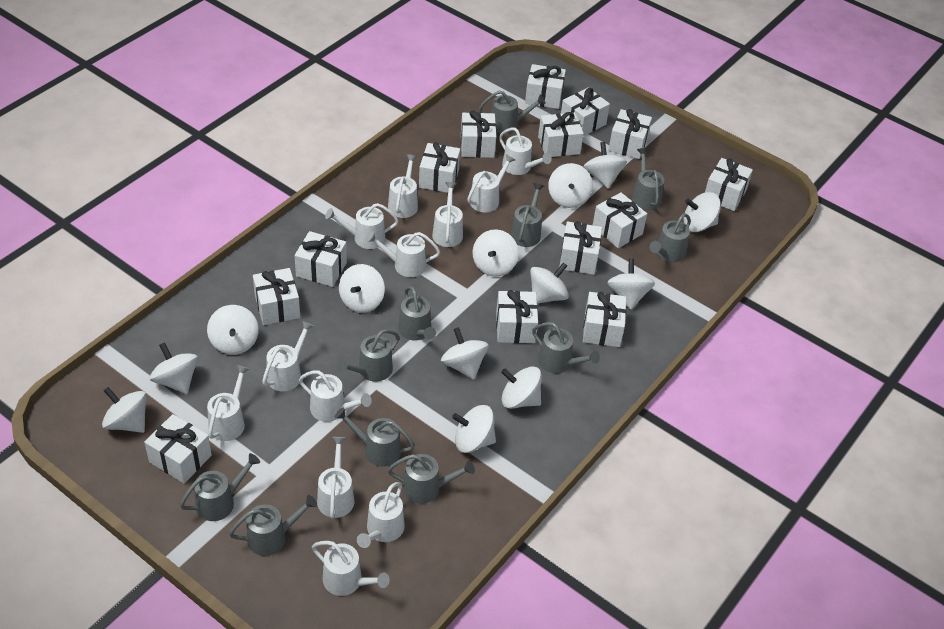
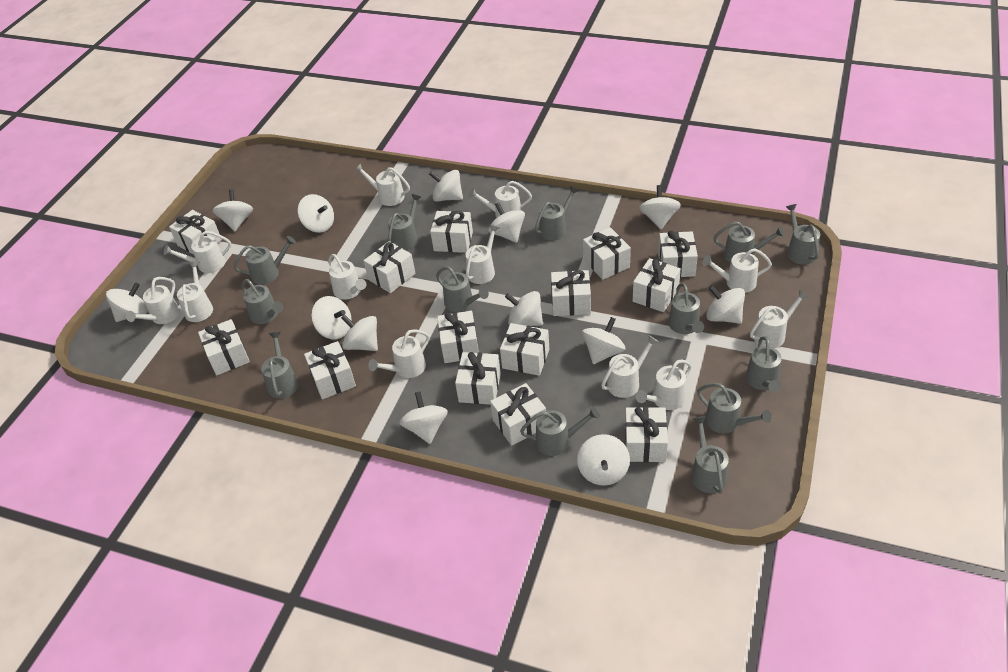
grey watering can: [180,453,260,521] [229,495,317,556] [335,407,415,467] [336,329,400,382] [388,454,475,503] [398,286,436,340] [479,91,546,134] [510,183,544,247] [532,322,600,373] [632,148,664,210] [649,213,691,263] = 11 -> [234,236,296,285] [242,279,283,324] [261,332,299,399] [388,194,421,250] [436,266,489,312] [520,407,600,456] [535,186,579,241] [668,283,704,334] [691,416,729,494] [697,383,772,433] [713,221,785,263] [745,336,782,393] [786,204,820,265] = 13

